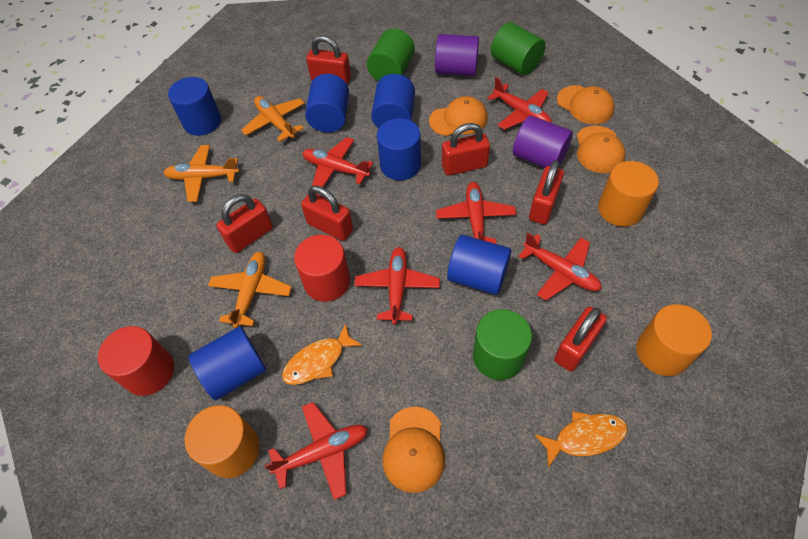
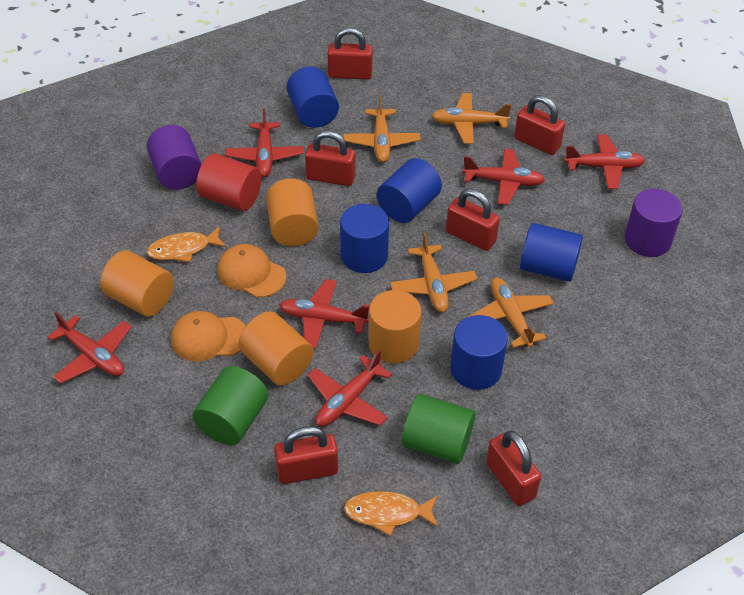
blue cylinder: [168,77,221,136] [189,326,266,400] [305,74,349,133] [371,74,415,128] [377,118,421,180] [447,235,511,295] = 6 -> [287,66,339,128] [340,204,389,273] [377,158,442,223] [450,315,508,390] [520,223,583,282] = 5
green cylinder: [367,28,415,81] [473,309,532,380] [491,22,546,75] = 3 -> [192,366,268,445] [402,394,475,464] = 2
orange cap: [382,407,445,493] [429,96,488,136] [557,85,615,124] [577,126,625,173] = 4 -> [171,311,246,361] [217,244,286,298] = 2
orange cylinder: [184,405,260,478] [598,161,659,227] [636,304,712,376] = 3 -> [100,250,174,317] [238,311,314,386] [266,178,319,246] [369,290,422,364] = 4
orange plane: [164,145,239,202] [208,252,292,328] [241,96,305,142] = 3 -> [343,95,421,163] [390,232,477,312] [431,93,511,144] [468,278,554,348] = 4
red cylinder: [98,326,174,396] [294,235,350,302] = 2 -> [196,153,262,211] = 1

